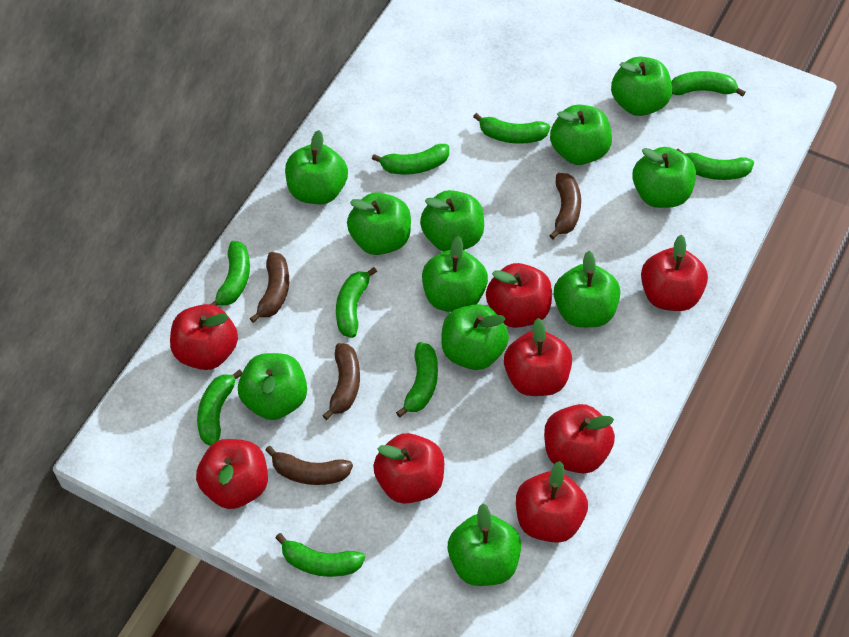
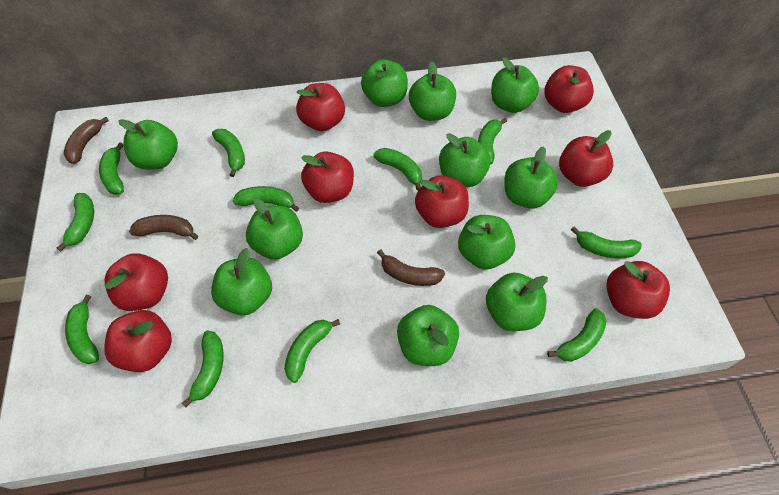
brown banana: [249,252,289,323] [265,446,353,485] [322,343,360,420] [549,173,581,239] = 4 -> [64,117,109,164] [129,215,198,240] [377,249,445,286] = 3
green banana: [197,369,242,446] [210,241,250,306] [275,533,365,577] [336,267,377,338] [372,144,449,175] [396,342,438,417] [473,113,550,144] [671,71,746,97] [677,148,754,180] = 9 -> [57,193,94,252] [65,295,99,364] [99,142,124,195] [182,330,224,407] [212,129,245,177] [233,186,299,212] [284,319,340,383] [373,148,422,191] [478,118,507,165] [547,309,606,362] [571,227,642,258] = 11

